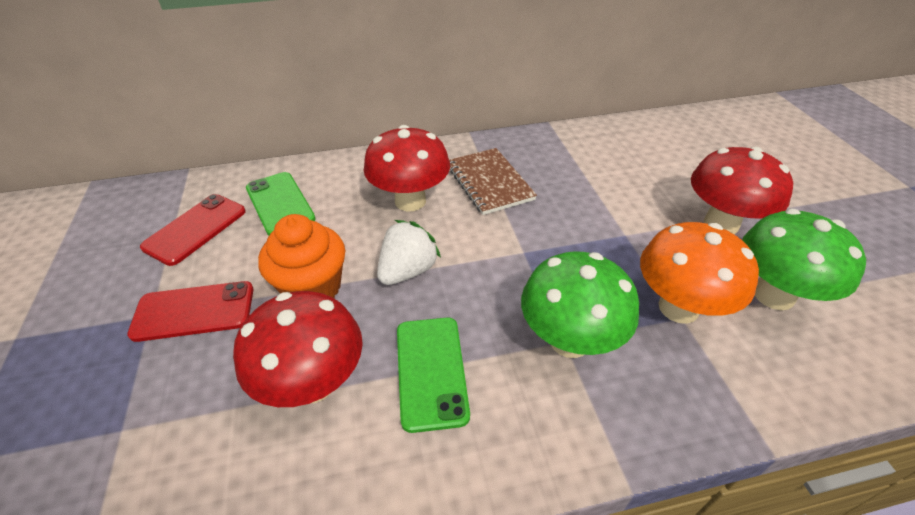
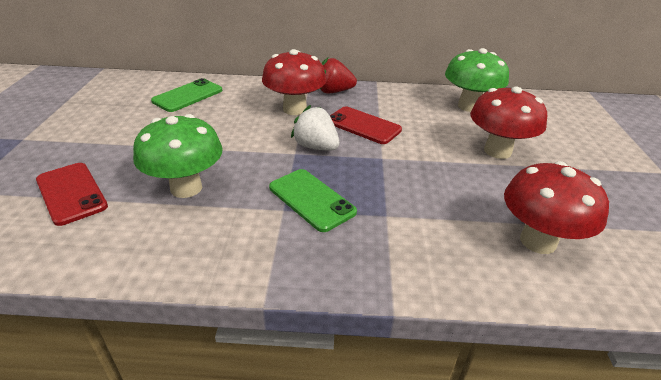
brown notebook: [449,148,537,215] = 1 -> none = 0
orange cupcake: [258,214,345,298] = 1 -> none = 0
orange mushroom: [640,222,759,324] = 1 -> none = 0
red strawberry: none = 0 -> [318,58,357,93] = 1

